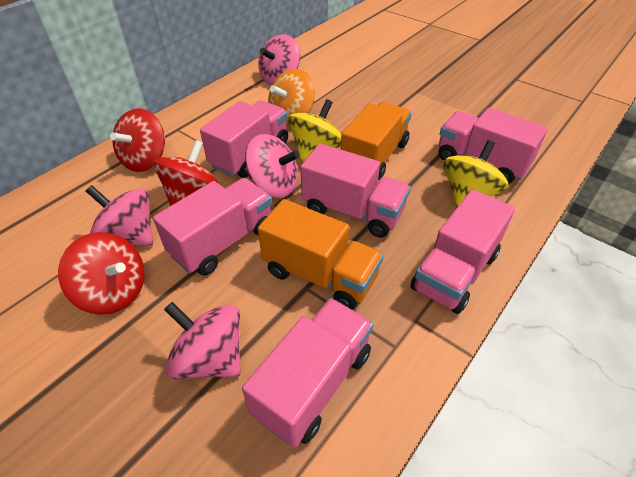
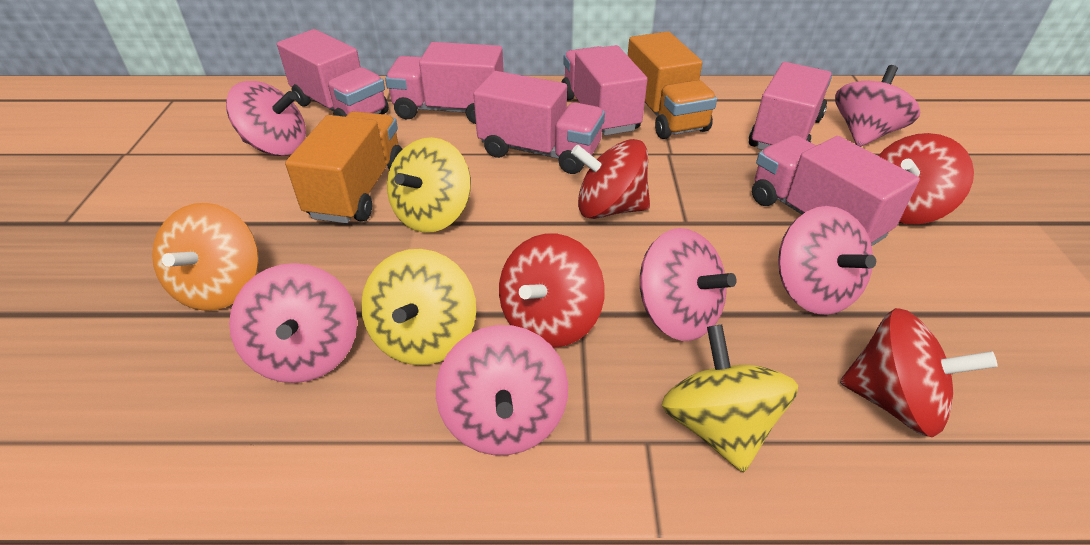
pink spinning top: [86,185,153,246] [164,302,241,379] [245,134,300,198] [258,34,300,85] = 4 -> [226,81,306,156] [229,263,357,383] [436,325,568,455] [640,228,737,341] [778,206,876,315] [835,65,920,147] = 6
red spinning top: [58,232,145,315] [110,108,165,172] [153,140,219,206] = 3 -> [499,234,605,348] [571,139,650,219] [840,308,998,437] [878,133,974,224] = 4
yellow spinning top: [288,99,341,163] [443,140,508,208] = 2 -> [361,249,476,365] [387,137,471,233] [662,324,798,473] = 3

